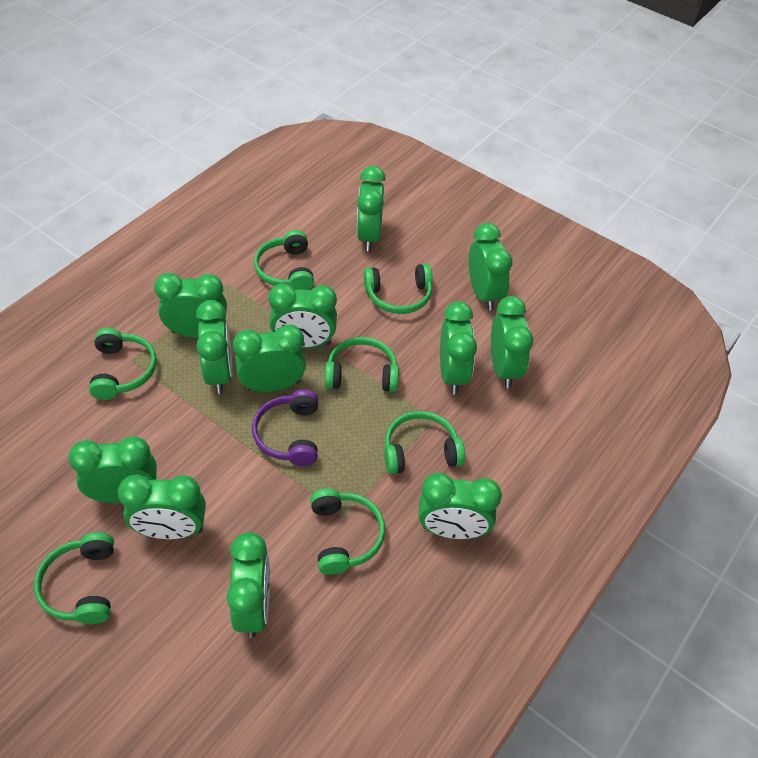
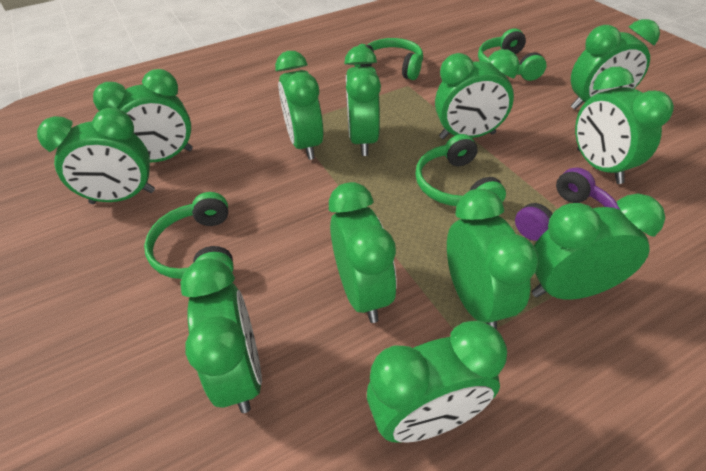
green headphones: [34,532,114,624] [89,328,157,400] [254,230,314,290] [310,489,385,575] [325,337,399,392] [364,264,432,314] [385,411,465,474] = 7 -> [144,192,234,279] [354,38,423,80] [415,134,506,206] [478,29,546,81] = 4

